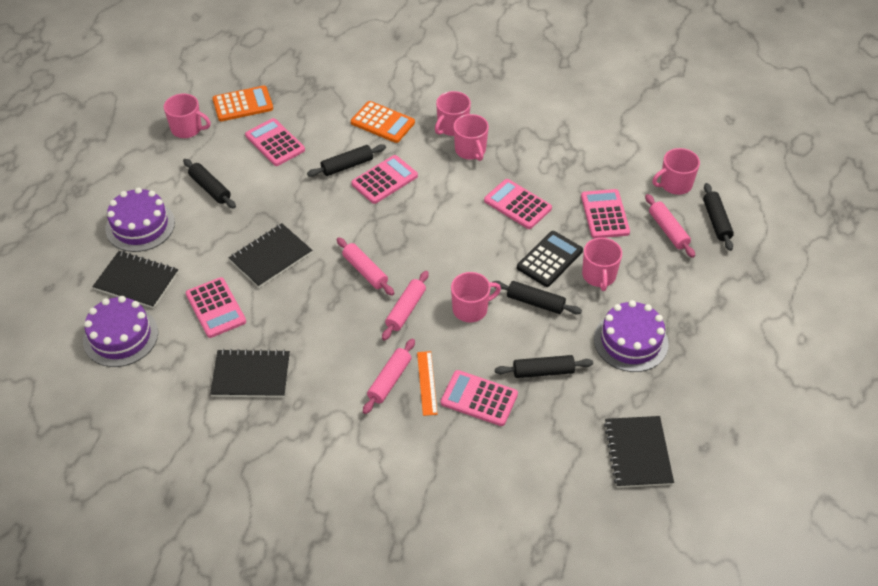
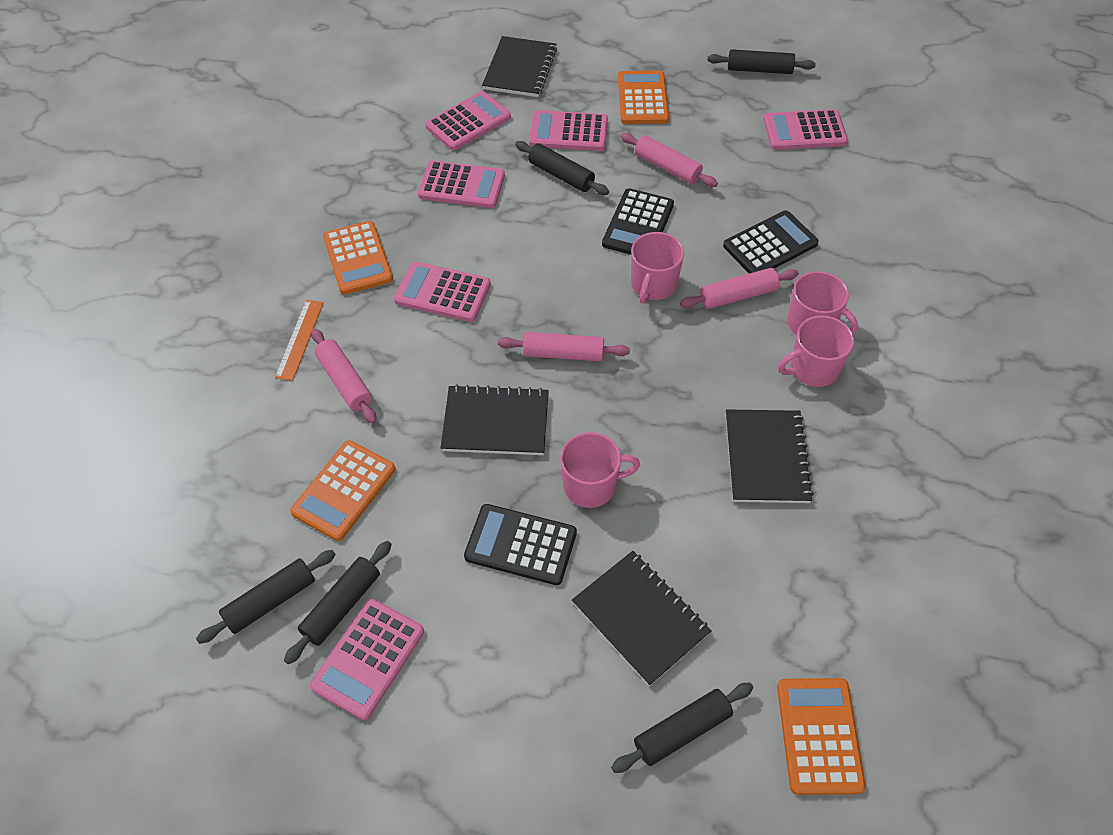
black calculator: [517,231,583,287] = 1 -> [464,504,577,585] [602,188,674,255] [723,210,819,273] = 3
orange calculator: [212,86,273,121] [351,101,415,143] = 2 -> [290,440,396,541] [323,221,393,295] [618,70,669,124] [777,678,866,795] = 4
pink mug: [164,94,211,138] [435,91,471,136] [451,272,501,323] [454,114,489,161] [582,238,622,291] [652,148,700,195] = 6 -> [560,432,640,508] [631,232,684,304] [778,315,854,387] [787,271,858,335] = 4
purple cake: [83,296,158,367] [105,187,175,252] [594,300,669,372] = 3 -> none = 0

